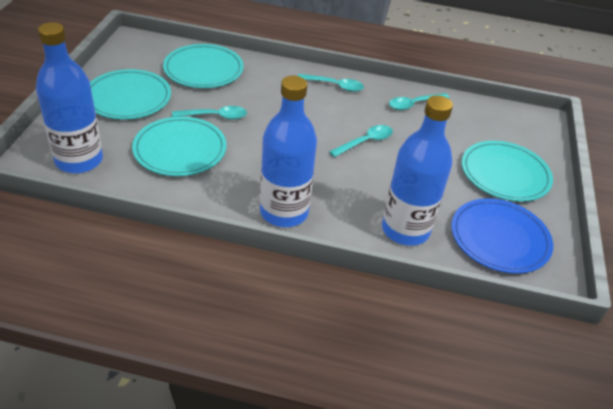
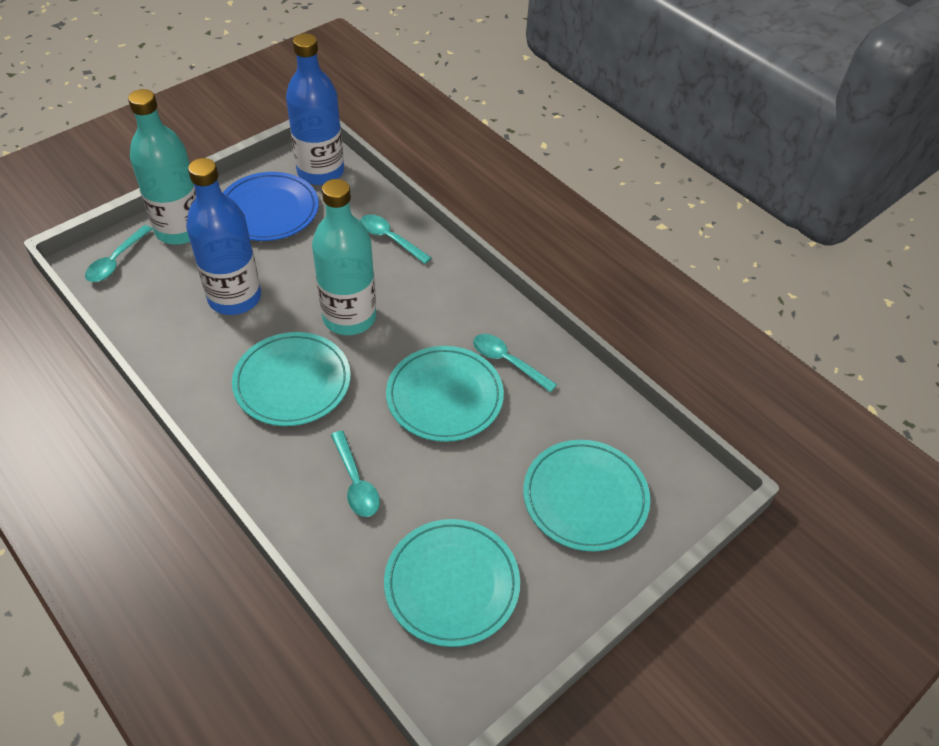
blue bottle: [36,22,103,173] [260,76,317,227] [382,95,453,246] = 3 -> [186,158,261,315] [286,33,344,185] = 2
turquoise bottle: none = 0 -> [128,89,196,245] [312,179,376,335] = 2

